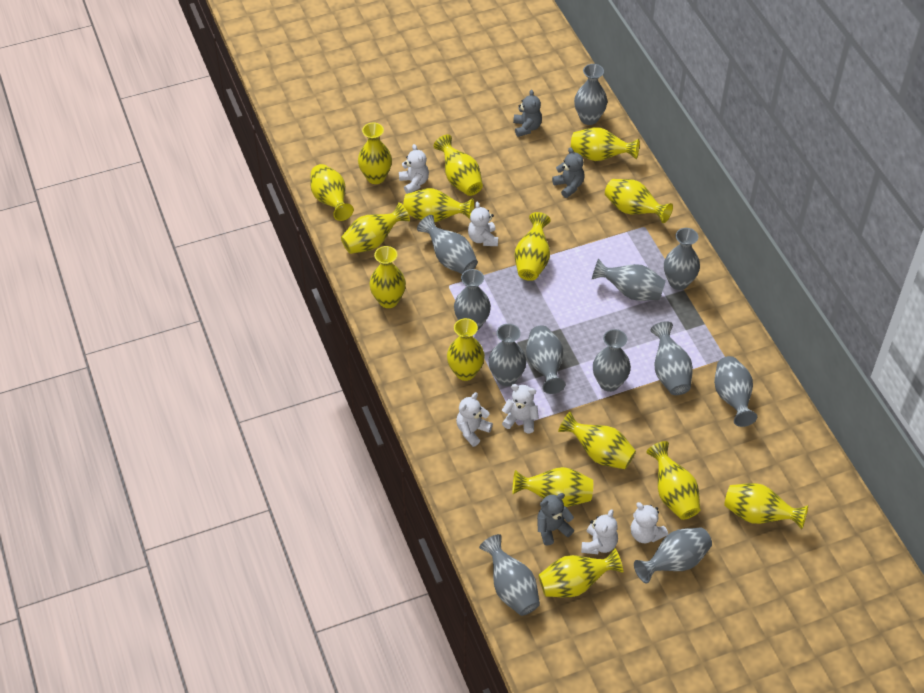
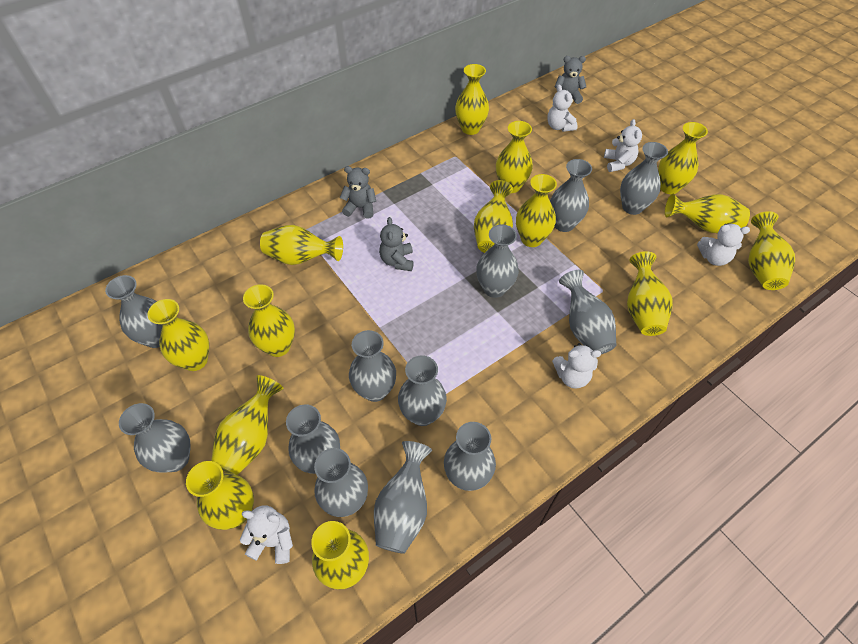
white teddy bear: [399,144,429,194] [456,392,493,447] [468,202,498,246] [502,384,539,433] [581,509,618,554] [631,502,668,543] = 6 -> [240,505,293,564] [547,85,577,132] [552,343,601,389] [604,119,642,172] [697,224,750,266] = 5
yellow vase: [310,164,354,221] [341,202,410,254] [358,123,392,184] [369,246,406,308] [403,188,474,222] [434,134,483,196] [447,318,485,381] [512,467,593,507] [515,212,551,281] [538,548,623,598] [558,411,636,469] [571,127,640,161] [605,179,673,223] [647,441,700,520] [724,483,808,529] = 15 -> [147,299,209,371] [186,461,254,530] [211,375,283,475] [243,284,295,357] [260,225,343,265] [311,521,369,590] [455,64,489,135] [474,180,513,253] [496,121,533,193] [516,174,557,247] [627,251,673,336] [658,122,708,194] [665,194,750,233] [748,211,795,290] = 14

